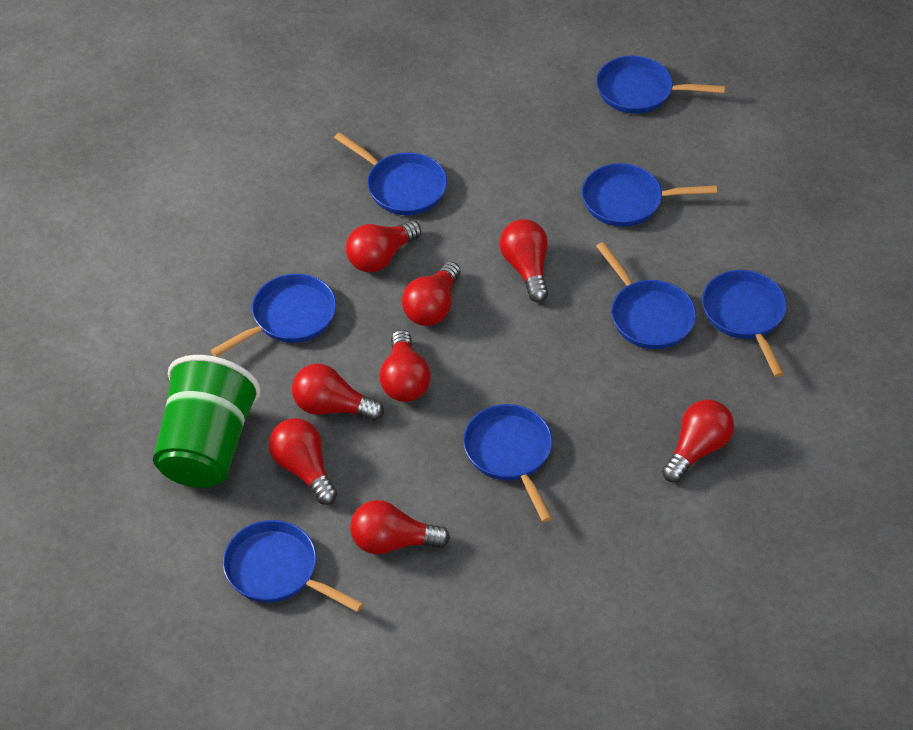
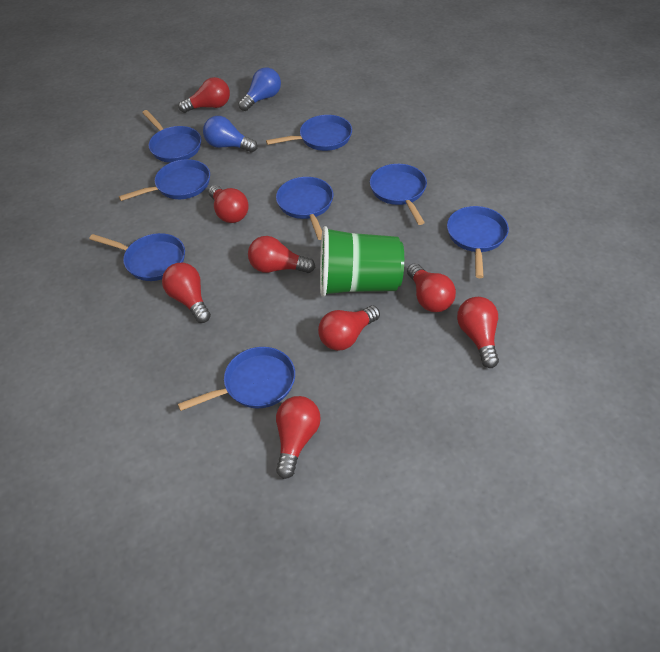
blue light bulb: none = 0 -> [203,116,258,152] [238,67,281,111] = 2

